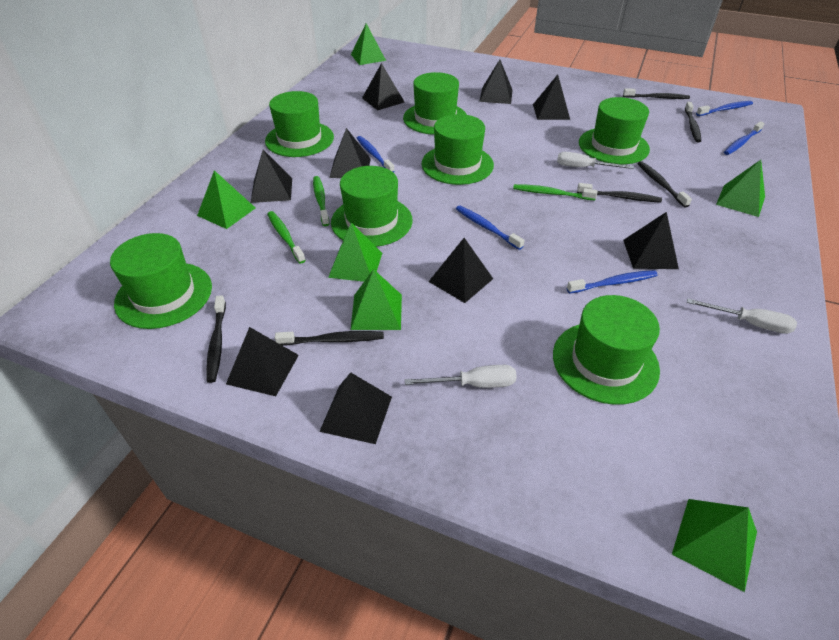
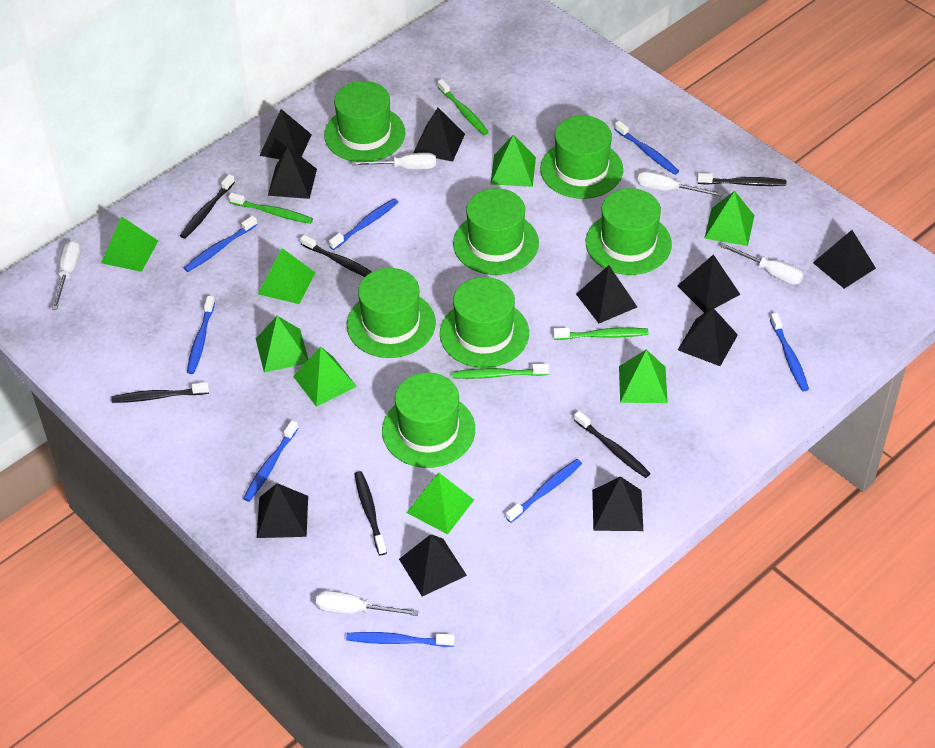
black pyramid: [226,327,299,396] [251,150,292,203] [319,372,392,444] [329,128,371,178] [362,63,405,110] [428,238,493,303] [479,59,513,104] [533,74,570,120] [623,212,679,269] = 9 -> [257,483,308,538] [259,109,312,159] [268,147,317,199] [399,534,467,596] [413,108,465,162] [576,265,637,323] [592,476,643,531] [677,254,740,313] [678,307,738,366] [813,230,876,289] = 10
blue toothbrush: [357,136,395,173] [456,205,524,250] [567,270,658,294] [696,101,753,116] [724,121,765,155] = 5 -> [184,216,257,272] [187,296,215,374] [243,420,298,502] [329,198,398,250] [346,632,455,647] [506,459,582,523] [614,121,679,175] [770,313,809,391] = 8
green pyramid: [197,170,255,229] [328,223,382,282] [351,23,386,65] [351,269,402,330] [672,499,757,592] [716,160,765,217] = 6 -> [101,216,158,272] [256,316,309,373] [258,248,316,304] [293,346,357,407] [406,473,474,534] [490,134,536,187] [619,349,668,403] [704,191,755,246] = 8
green toothbrush: [267,211,306,263] [313,176,329,226] [513,184,597,200] = 3 -> [228,193,313,224] [438,79,489,135] [452,363,549,379] [553,327,648,340] = 4
white screwdriver: [405,365,517,388] [557,152,634,169] [687,298,797,334] = 3 -> [52,240,81,310] [316,591,419,616] [352,153,436,169] [637,171,723,197] [720,243,804,285] = 5

